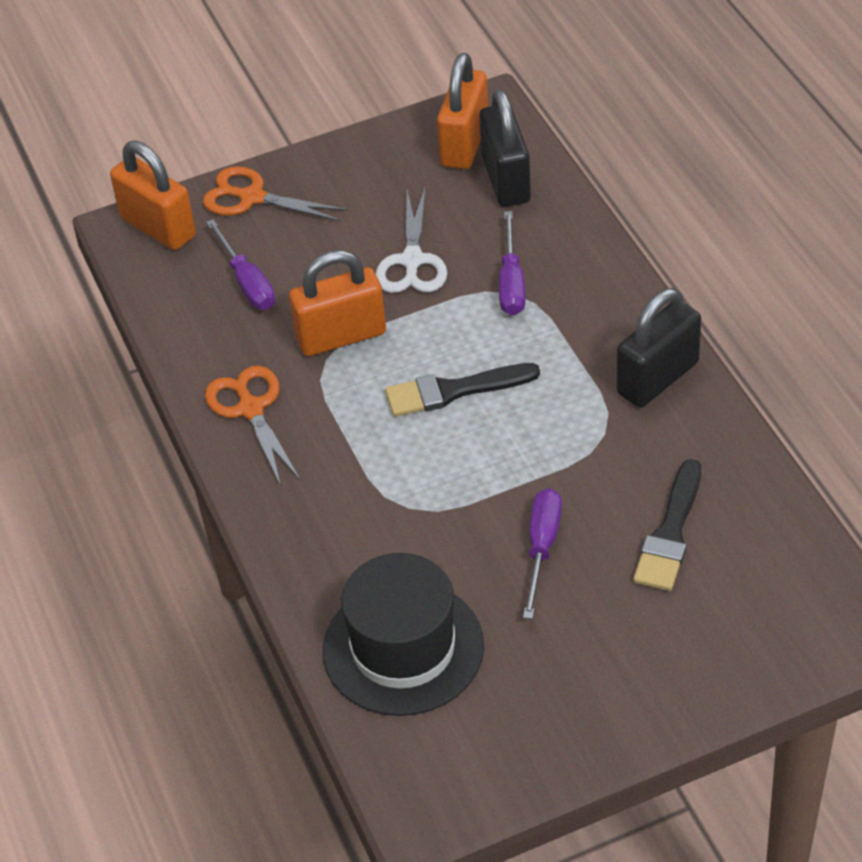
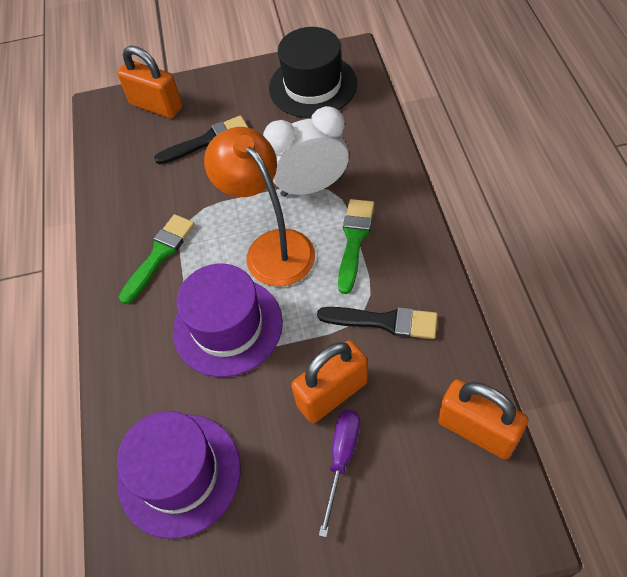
black padlock: [480,89,531,207] [617,288,701,407] = 2 -> none = 0
green brush: none = 0 -> [119,214,195,304] [338,199,374,294] = 2
orange lamp: none = 0 -> [204,127,315,287] = 1
orange scissors: [203,166,348,221] [205,366,301,486] = 2 -> none = 0
purple hat: none = 0 -> [117,411,241,539] [173,264,283,377] = 2
purple screwdriver: [206,219,275,310] [499,211,525,315] [523,488,562,619] = 3 -> [319,410,360,537] = 1
white clock: none = 0 -> [263,106,349,197] = 1
white scissors: [375,188,447,293] = 1 -> none = 0

